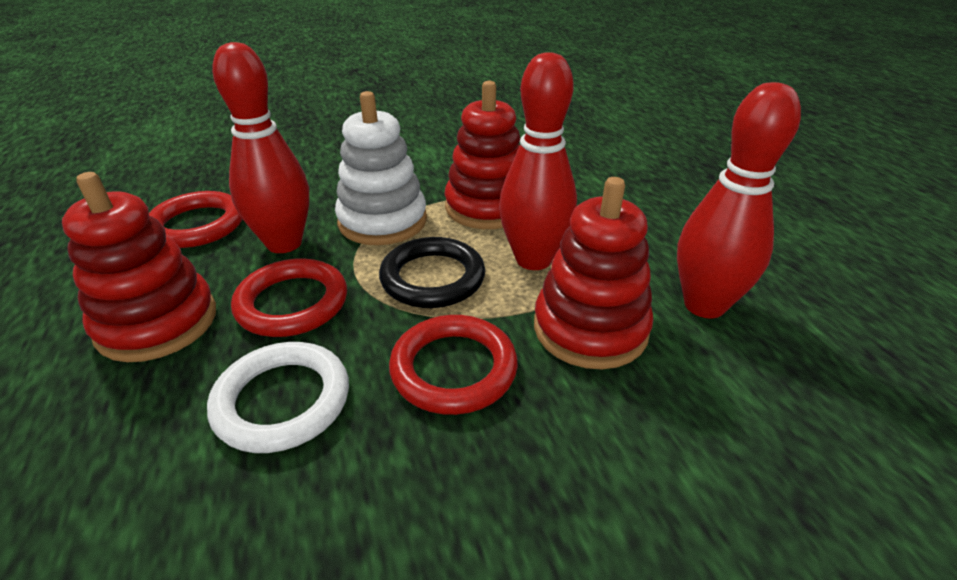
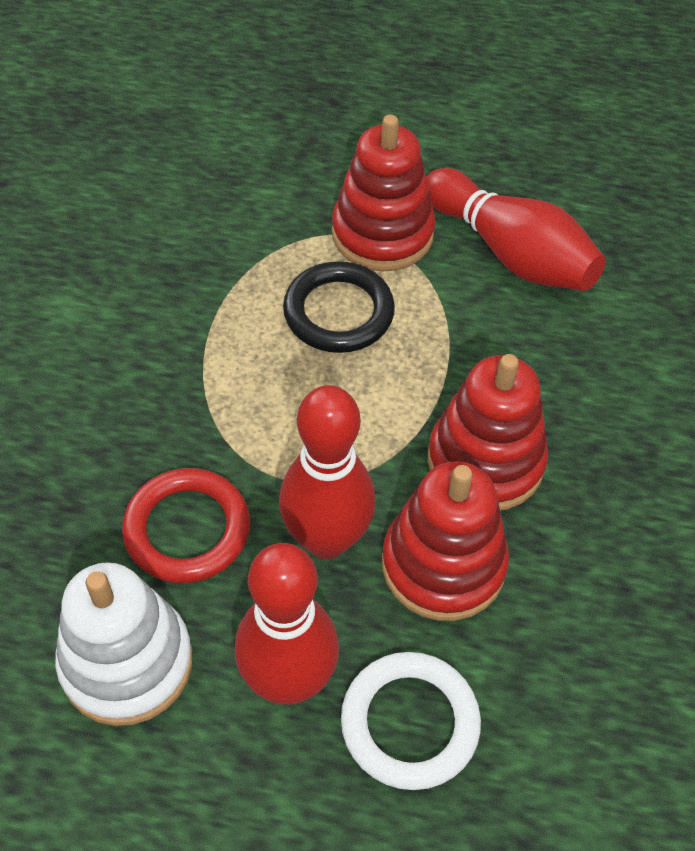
red ring: [149,191,243,248] [231,258,347,337] [389,315,518,415] = 3 -> [122,468,250,583] = 1

